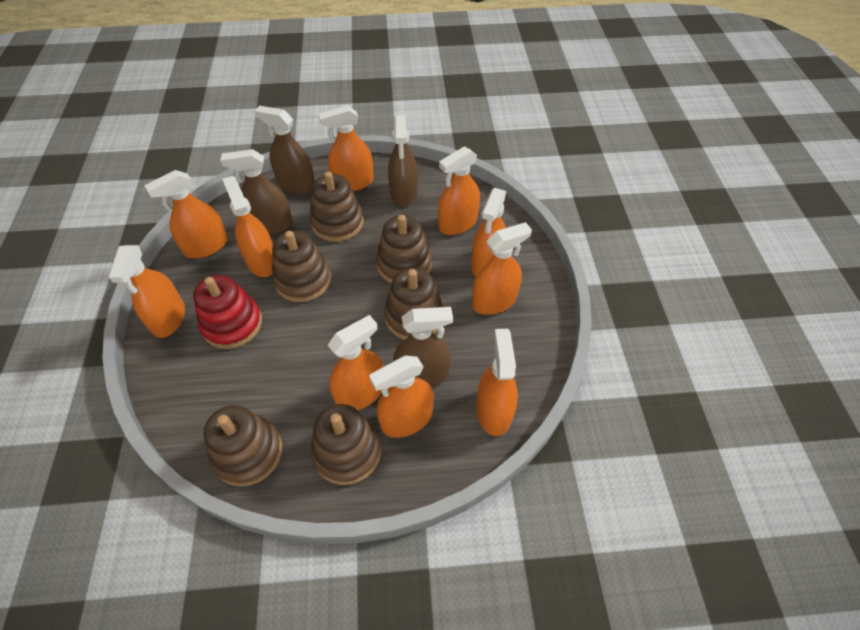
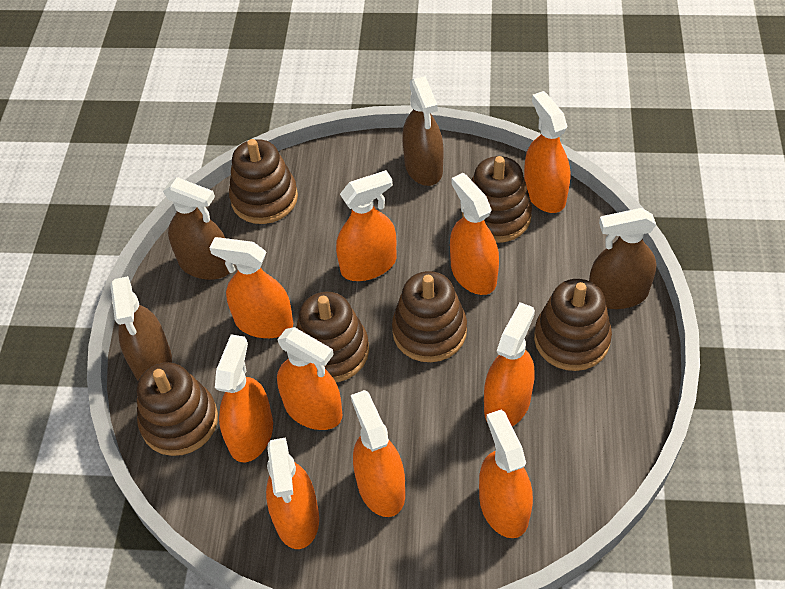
red stacking toy: [193,275,262,349] = 1 -> none = 0

